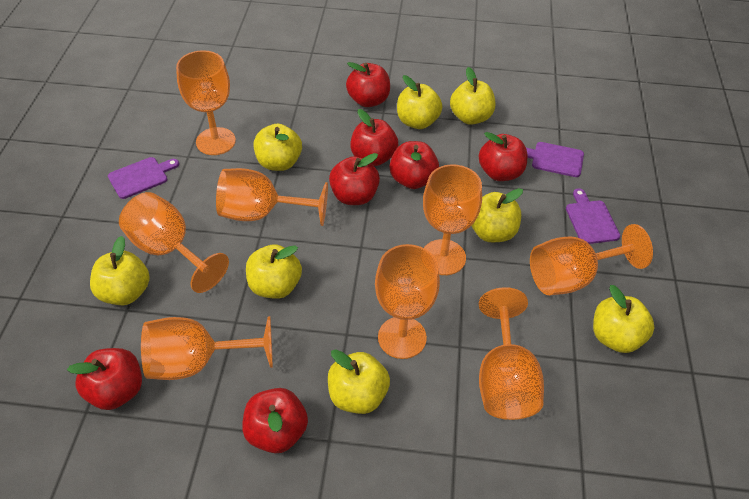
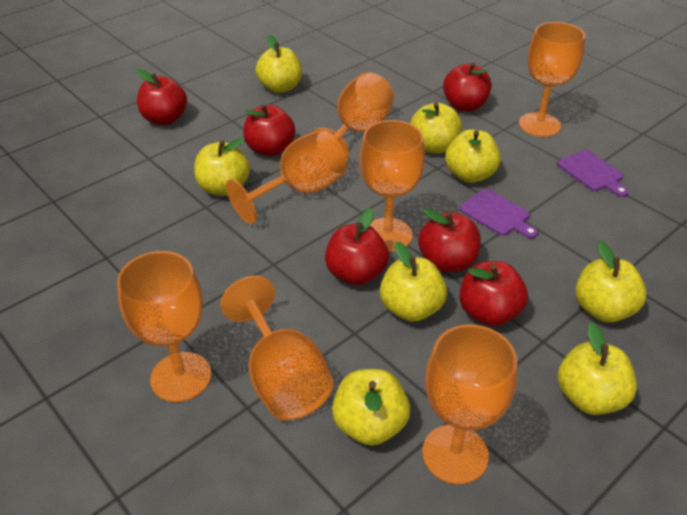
orange goblet: [119,192,229,293] [141,316,273,380] [176,50,236,155] [216,168,328,226] [375,244,440,359] [423,164,482,275] [479,287,544,420] [530,224,653,295] = 8 -> [117,251,211,402] [220,276,334,420] [226,130,347,224] [311,73,394,160] [359,120,425,252] [422,324,517,484] [519,22,585,137] = 7
purple cutting board: [108,157,179,199] [526,142,584,177] [566,189,620,244] = 3 -> [459,189,538,239] [557,150,629,197] = 2
red apple: [67,348,142,410] [242,388,308,453] [329,153,380,205] [346,62,390,107] [350,109,398,166] [390,141,439,189] [479,132,527,181] = 7 -> [136,69,187,125] [243,104,295,156] [325,208,389,285] [418,208,481,272] [443,63,492,111] [459,261,528,326] = 6

